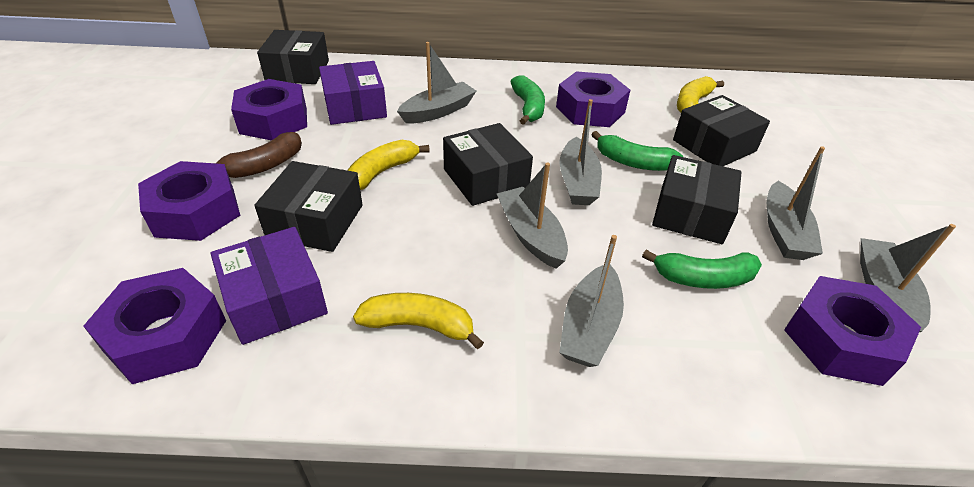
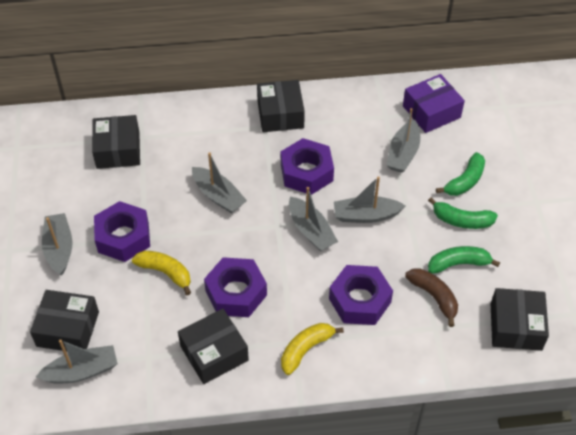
purple box: [211,227,328,345] [319,61,387,125] = 2 -> [403,74,465,133] = 1
purple nut: [83,268,226,384] [138,161,240,241] [231,79,307,141] [556,71,630,127] [784,276,921,386] = 5 -> [94,201,150,262] [204,257,267,317] [281,138,334,195] [329,265,393,325] = 4
yellow banana: [347,140,430,190] [353,293,484,349] [677,76,724,113] = 3 -> [132,251,191,295] [281,323,344,375] = 2

